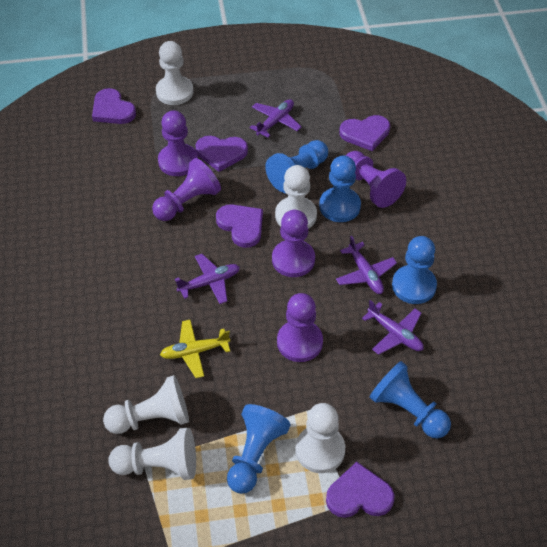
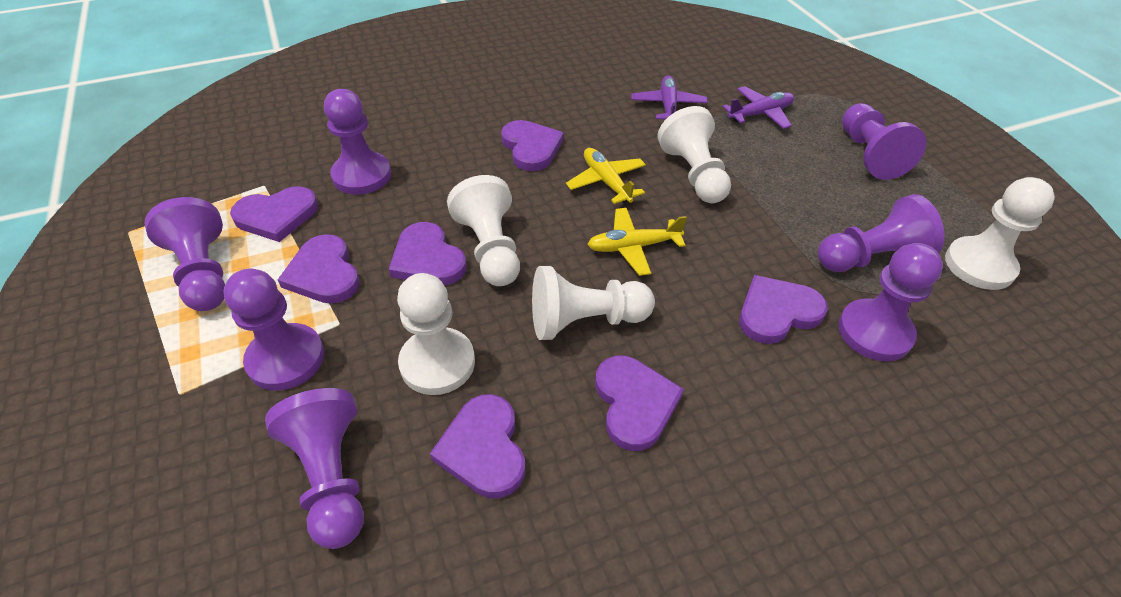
blue pawn: [227,404,291,494] [265,140,328,193] [319,155,361,222] [370,361,451,438] [392,236,437,304] = 5 -> none = 0
purple heart: [92,88,136,124] [196,136,248,172] [216,204,263,248] [326,462,394,518] [339,115,390,151] = 5 -> [230,186,318,242] [278,234,360,304] [388,222,467,285] [430,394,525,498] [501,120,564,171] [595,355,684,451] [739,275,828,344] = 7
purple pawn: [152,158,221,221] [158,110,198,176] [272,210,315,277] [277,293,323,362] [346,151,406,208] = 5 -> [145,197,225,311] [223,268,324,391] [265,388,364,549] [324,89,391,195] [818,194,944,272] [838,243,943,361] [842,103,926,180] = 7
purple plane: [175,254,240,304] [250,99,301,138] [336,236,397,294] [362,300,424,355] = 4 -> [631,75,708,120] [723,86,794,129] = 2
yellow plane: [160,320,230,378] = 1 -> [566,148,646,204] [587,208,687,276] = 2

